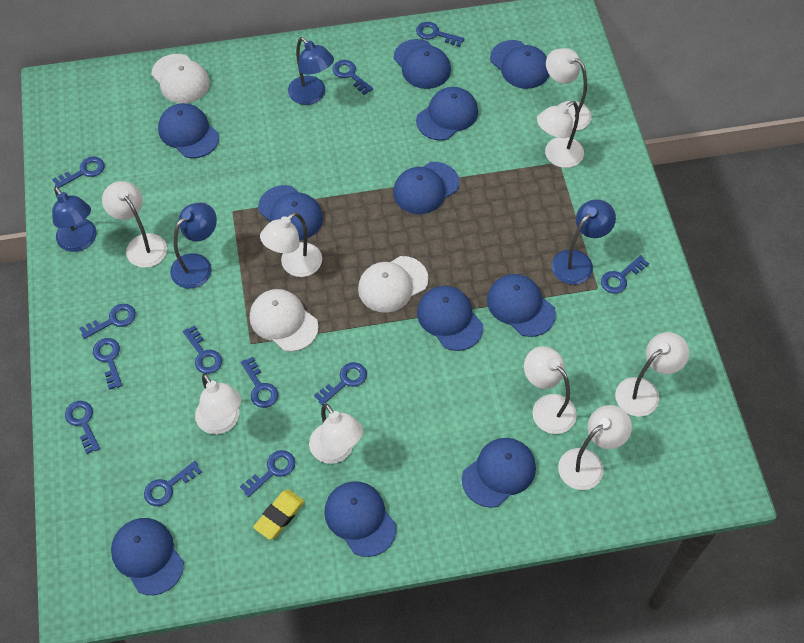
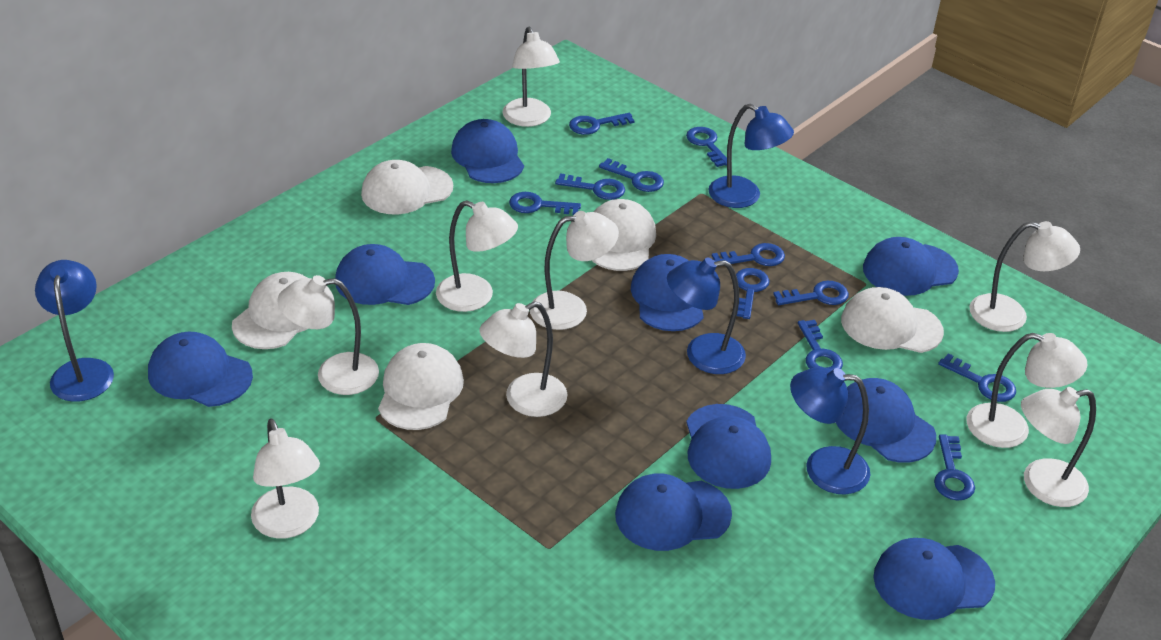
blue cap: [111,518,184,595] [158,103,219,158] [258,185,323,240] [324,481,397,557] [393,162,459,214] [394,39,451,89] [416,87,478,140] [417,286,483,351] [462,438,536,508] [487,274,556,337] [490,40,549,89] = 11 -> [148,332,253,407] [335,244,435,305] [451,119,524,183] [615,473,732,551] [631,254,704,331] [686,404,771,489] [836,378,936,463] [863,237,959,296] [874,538,995,620] = 9
blue key: [52,157,104,188] [65,401,100,454] [79,304,136,339] [93,338,122,390] [144,461,202,506] [183,325,222,374] [240,450,295,497] [241,357,278,408] [314,362,367,405] [333,60,373,95] [416,22,464,47] [601,255,649,294] = 12 -> [509,192,581,215] [555,173,625,200] [569,113,634,135] [599,158,664,192] [686,127,727,167] [712,243,785,266] [736,268,770,319] [773,281,849,305] [798,320,843,370] [934,434,975,501] [938,353,1016,402] = 11
white cap: [151,54,210,103] [250,289,319,352] [358,256,428,313] = 3 -> [232,272,308,349] [361,160,453,214] [378,343,464,430] [591,199,656,271] [841,287,944,353] = 5
yellow eraser: [253,489,305,540] = 1 -> none = 0

